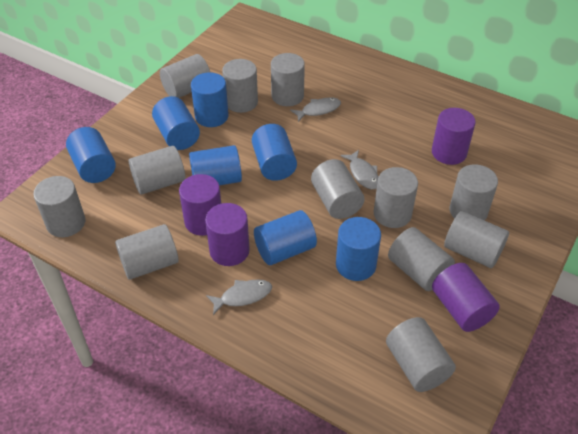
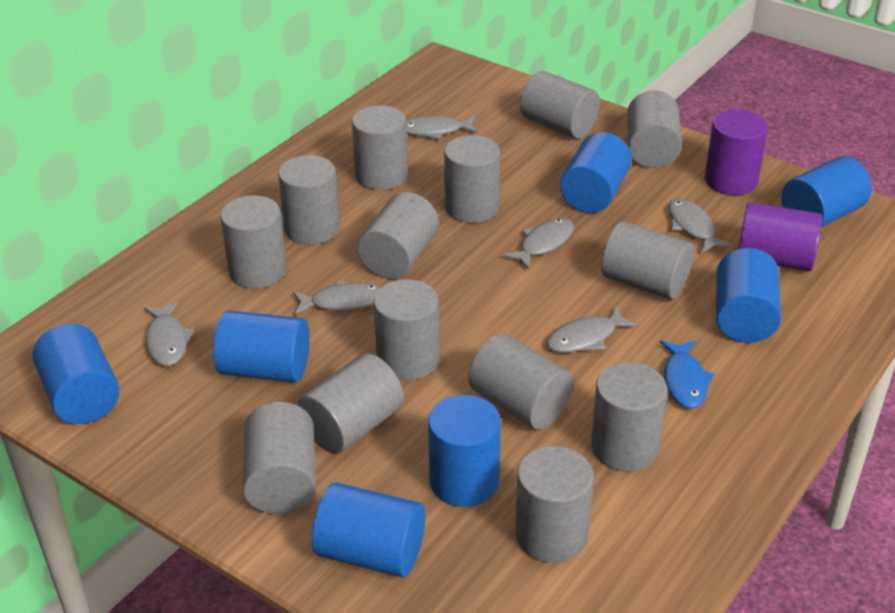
blue fish: none = 0 -> [660,340,714,409] = 1
grey cylinder: [33,176,85,237] [115,224,179,280] [129,146,186,195] [160,54,210,98] [222,59,258,113] [271,53,305,106] [311,159,365,219] [374,167,418,228] [386,317,456,392] [388,227,455,291] [444,211,509,268] [449,164,498,220] = 12 -> [220,195,287,288] [243,402,316,514] [278,155,340,245] [297,353,404,454] [352,105,408,190] [357,192,439,279] [373,279,440,381] [444,135,501,223] [468,334,573,430] [515,446,594,563] [520,71,600,139] [591,362,667,471] [601,221,694,300] [627,90,682,168] = 14
grey fish: [206,279,272,315] [290,98,341,122] [341,150,378,189] = 3 -> [144,302,195,366] [293,280,381,315] [406,116,478,139] [503,218,574,269] [546,307,638,353] [669,198,731,253] = 6
purple cylinder: [179,174,221,236] [205,203,250,266] [432,108,476,165] [432,263,500,332] = 4 -> [705,110,768,195] [739,202,822,271] = 2

